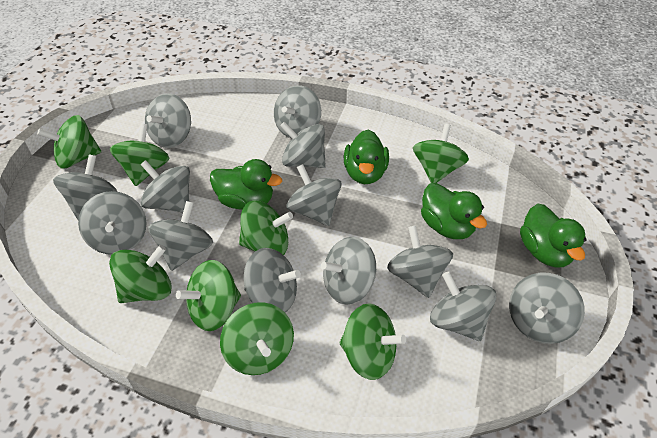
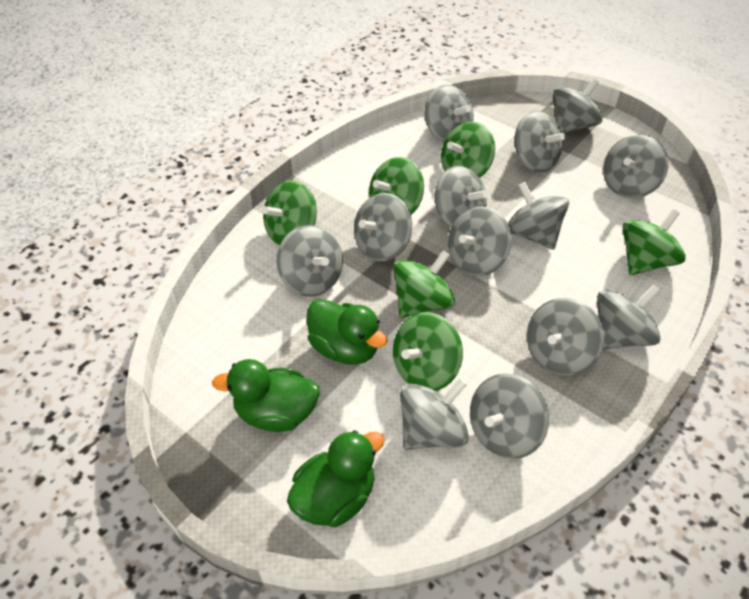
green duck: [210,159,282,210] [344,130,389,184] [421,183,487,239] [520,204,587,267] = 4 -> [212,359,320,432] [287,430,384,527] [307,299,388,365] = 3
green spinning top: [37,115,101,169] [109,245,172,303] [110,123,169,186] [176,260,241,331] [220,302,294,375] [239,201,293,255] [340,303,406,380] [413,124,469,183] = 8 -> [262,180,317,246] [369,157,424,215] [393,250,455,318] [393,312,463,391] [441,122,495,178] [622,209,686,275] = 6

